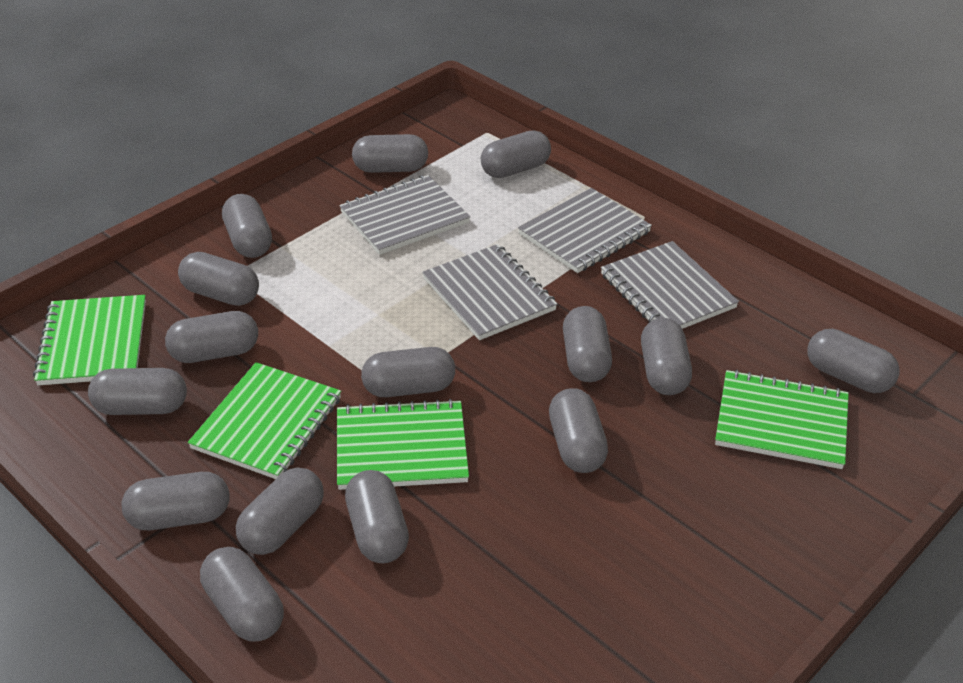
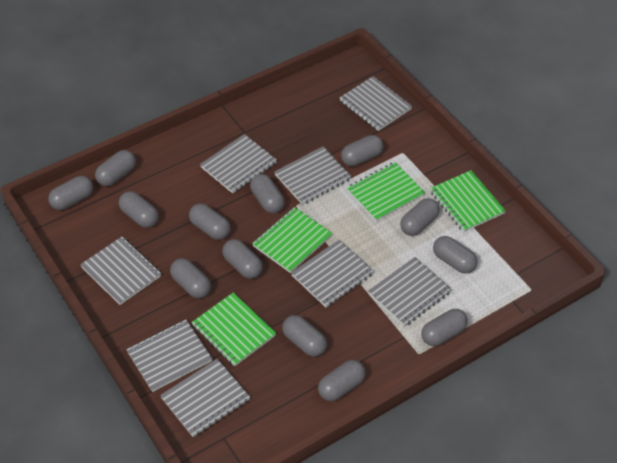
grey capsule: [88,368,187,415] [122,472,230,530] [165,311,258,363] [178,252,259,306] [200,547,284,641] [222,194,272,258] [236,468,324,555] [345,470,409,563] [352,134,428,173] [361,347,455,397] [481,131,551,178] [549,388,608,473] [563,306,612,382] [641,318,692,395] [808,329,900,393] = 15 -> [48,176,93,210] [95,150,136,186] [119,191,158,228] [170,258,211,298] [189,204,230,240] [222,239,263,279] [250,174,284,213] [282,315,327,357] [318,360,366,401] [341,135,383,166] [400,198,440,236] [421,309,468,346] [433,236,478,274] = 13
grey notebook: [339,175,470,255] [422,244,557,340] [518,188,652,273] [601,241,739,329] = 4 -> [80,237,161,305] [126,320,213,392] [160,359,250,437] [200,134,277,193] [275,147,352,205] [291,240,374,307] [340,76,412,131] [368,257,452,326] = 8

